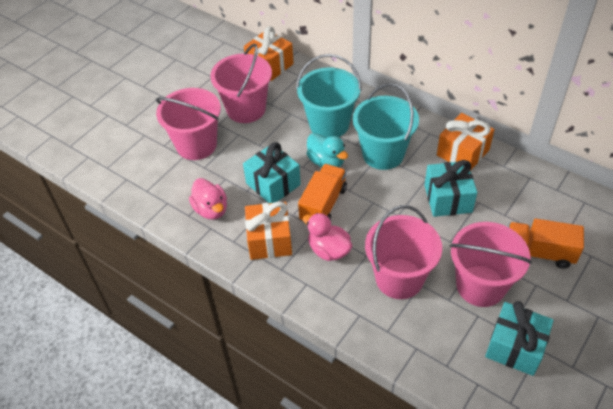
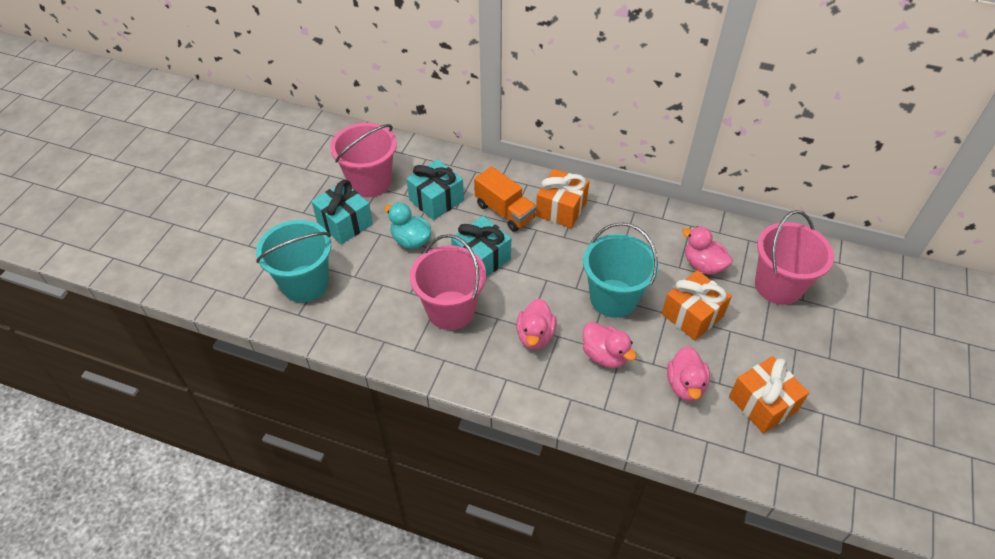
orange truck: [298,164,347,223] [508,219,584,269] = 2 -> [474,166,537,232] = 1
pink bucket: [156,88,221,160] [210,44,272,123] [365,205,442,299] [450,222,532,307] = 4 -> [330,123,397,197] [410,234,486,330] [755,210,834,305] = 3
pink duck: [189,178,227,219] [302,213,352,261] = 2 -> [516,299,557,349] [583,322,637,368] [667,346,710,401] [682,226,733,274] = 4

